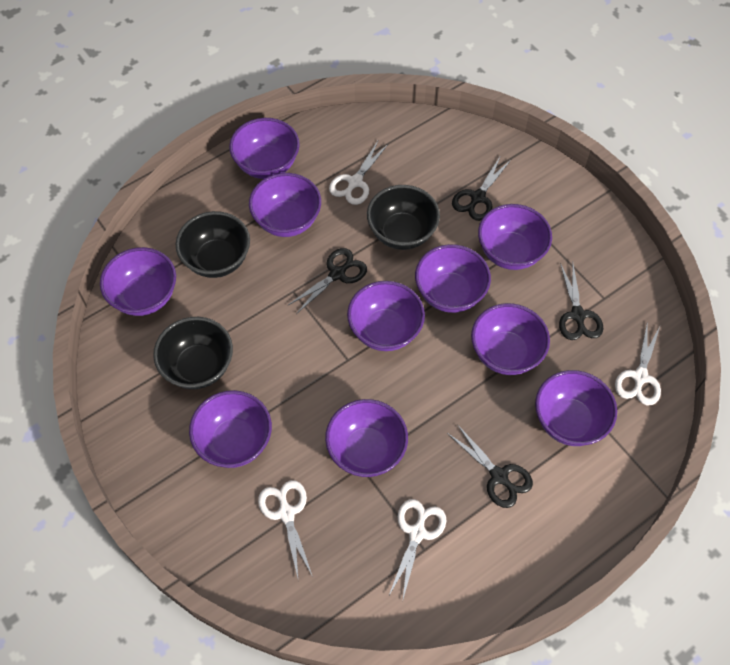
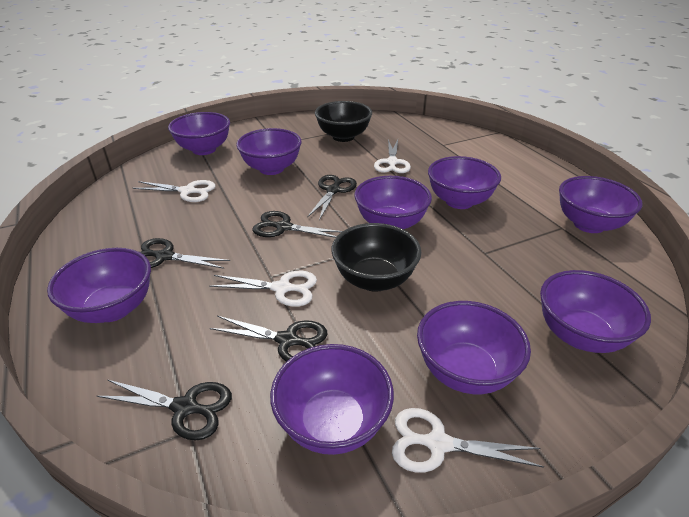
black bowl: [153,317,233,389] [176,211,250,278] [367,185,440,250] = 3 -> [315,101,372,142] [331,223,421,292] = 2
black scissors: [288,248,367,314] [447,424,533,508] [452,155,511,221] [559,263,604,340] = 4 -> [97,380,232,441] [140,238,230,269] [210,316,328,362] [253,211,343,238] [307,175,357,220] = 5
purple bowl: [100,247,176,316] [189,390,272,468] [229,118,300,179] [249,173,321,237] [325,399,408,477] [347,281,425,351] [415,244,491,313] [471,303,550,375] [478,204,552,270] [535,370,617,446] = 10 -> [47,248,151,323] [168,112,230,155] [236,128,302,175] [270,344,394,455] [354,176,432,229] [417,301,531,394] [428,156,501,209] [540,270,651,353] [559,176,643,233] = 9

